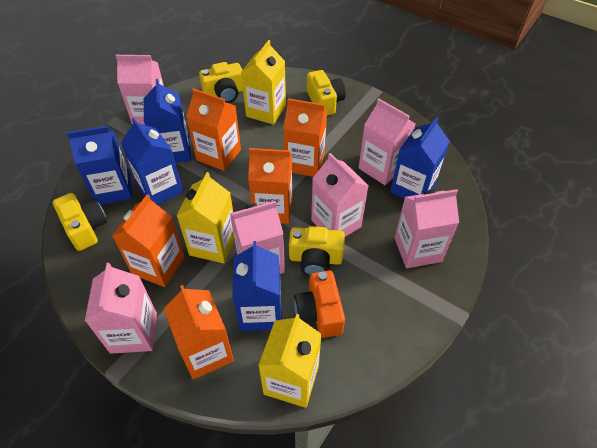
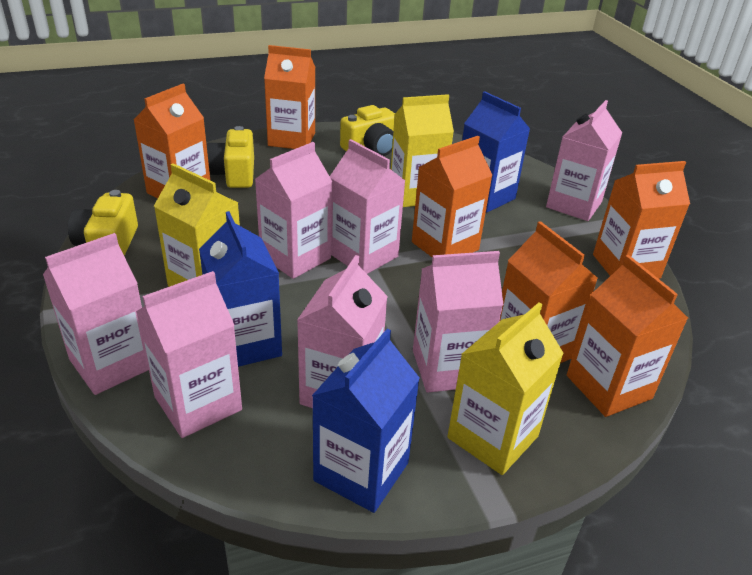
blue carton: [67,126,132,205] [121,118,183,205] [144,79,191,163] [232,241,282,331] [390,117,450,199] = 5 -> [199,211,282,367] [312,329,420,513] [462,91,530,213] = 3
orange camera: [294,271,345,338] = 1 -> none = 0
orange carton: [112,194,185,287] [164,285,234,380] [186,88,241,171] [248,148,292,224] [283,98,327,177] = 5 -> [134,84,210,199] [264,45,315,149] [412,136,492,258] [499,221,598,363] [567,255,688,417] [593,161,690,279] = 6
pink carton: [85,263,157,354] [116,55,164,125] [230,201,285,274] [311,153,369,237] [359,98,415,185] [394,189,459,268] = 6 -> [43,233,149,395] [136,271,242,438] [255,142,332,279] [297,255,388,408] [330,139,405,274] [413,251,504,393] [546,100,622,221] = 7
yellow camera: [53,193,107,251] [199,62,243,103] [289,226,345,276] [307,70,346,115] = 4 -> [68,190,138,256] [207,126,254,188] [340,105,395,156] = 3

